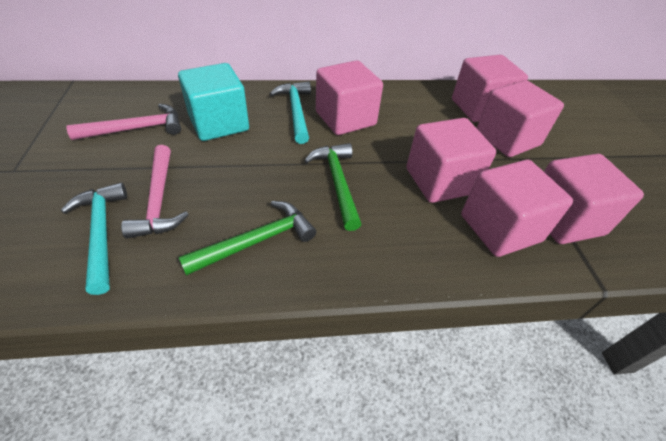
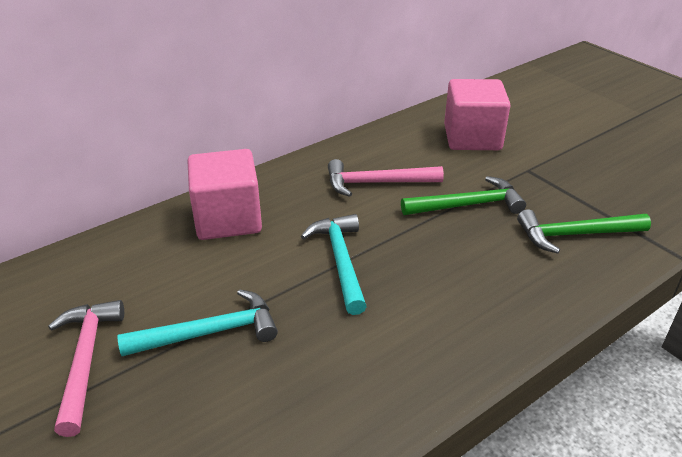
pink cube: [316,60,383,135] [407,118,496,203] [452,55,528,122] [461,160,573,257] [477,80,564,157] [544,154,644,244] = 6 -> [187,149,262,240] [444,79,511,150] = 2
turquoise cube: [178,63,249,141] = 1 -> none = 0

